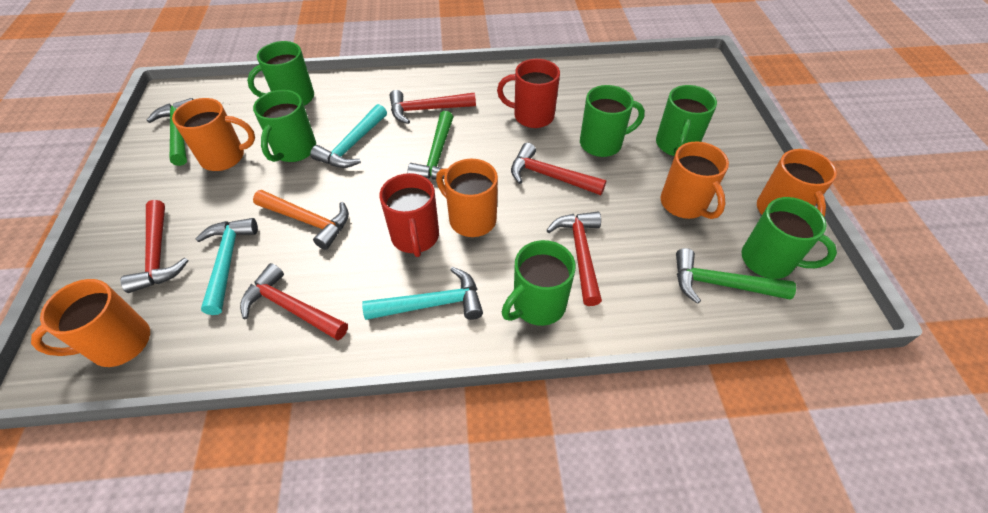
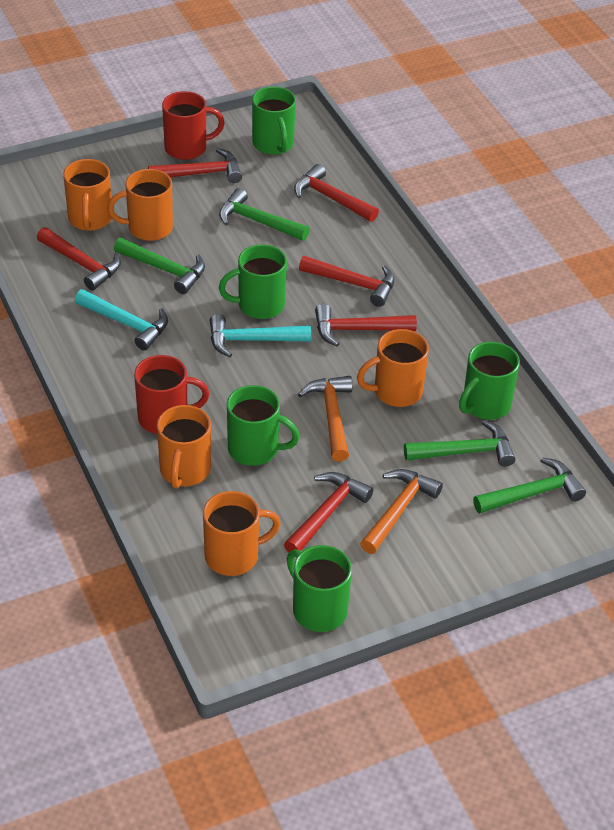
green hammer: [147,98,194,166] [407,111,453,180] [676,248,796,304] = 3 -> [114,238,205,294] [219,188,310,241] [404,420,516,467] [473,457,586,513] = 4
green mug: [247,41,314,106] [253,90,316,162] [502,240,576,326] [580,85,645,157] [656,85,717,156] [742,197,837,279] = 6 -> [219,244,287,319] [227,385,300,466] [252,86,296,155] [287,545,352,632] [459,342,520,420] = 5
orange hammer: [253,190,349,250] = 1 -> [298,376,353,461] [360,469,443,554] = 2
red hammer: [120,200,188,293] [240,263,348,340] [390,90,476,124] [511,143,606,195] [547,212,602,306] = 5 -> [37,227,121,290] [148,148,242,183] [284,472,374,553] [294,164,379,222] [299,256,395,307] [315,304,417,346] = 6
turquoise hammer: [195,218,258,315] [310,104,387,168] [362,267,483,320] = 3 -> [75,289,168,351] [210,314,311,357] = 2

